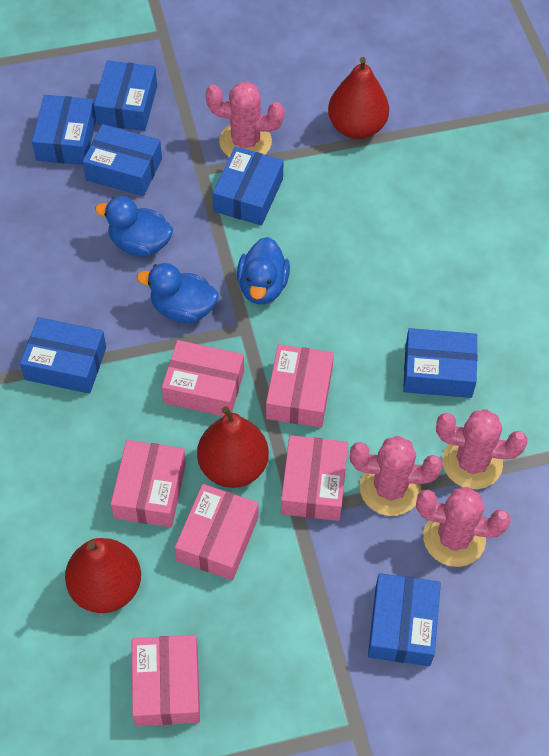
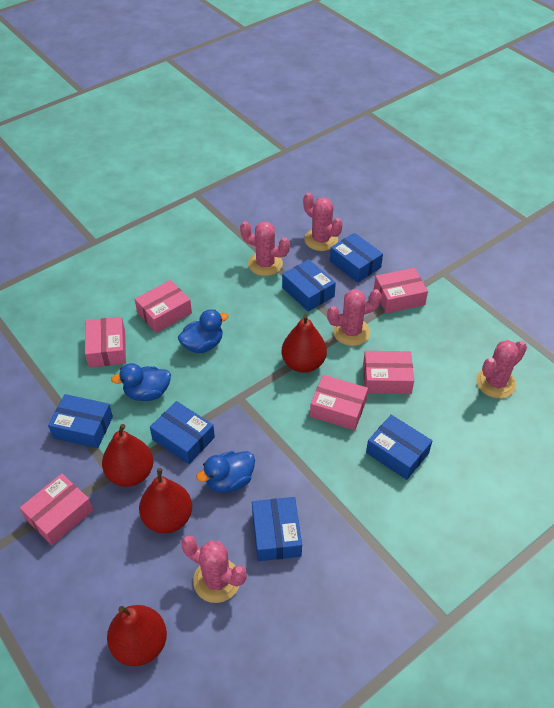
blue box: [20,317,106,394] [32,95,96,165] [83,124,162,196] [94,60,157,131] [213,146,284,226] [368,573,441,666] [403,328,477,398] = 7 -> [48,394,113,448] [150,401,215,464] [252,497,302,561] [282,259,336,312] [330,233,383,283] [366,415,432,480] = 6
pink cactus: [206,81,284,157] [350,436,443,516] [416,487,511,567] [436,409,528,489] = 4 -> [181,535,247,603] [240,221,290,276] [303,193,343,251] [327,289,382,346] [476,340,527,398] = 5
red pear: [65,538,141,613] [197,406,269,488] [328,57,389,139] = 3 -> [102,424,153,487] [107,605,167,666] [139,468,192,534] [281,314,327,373] = 4

